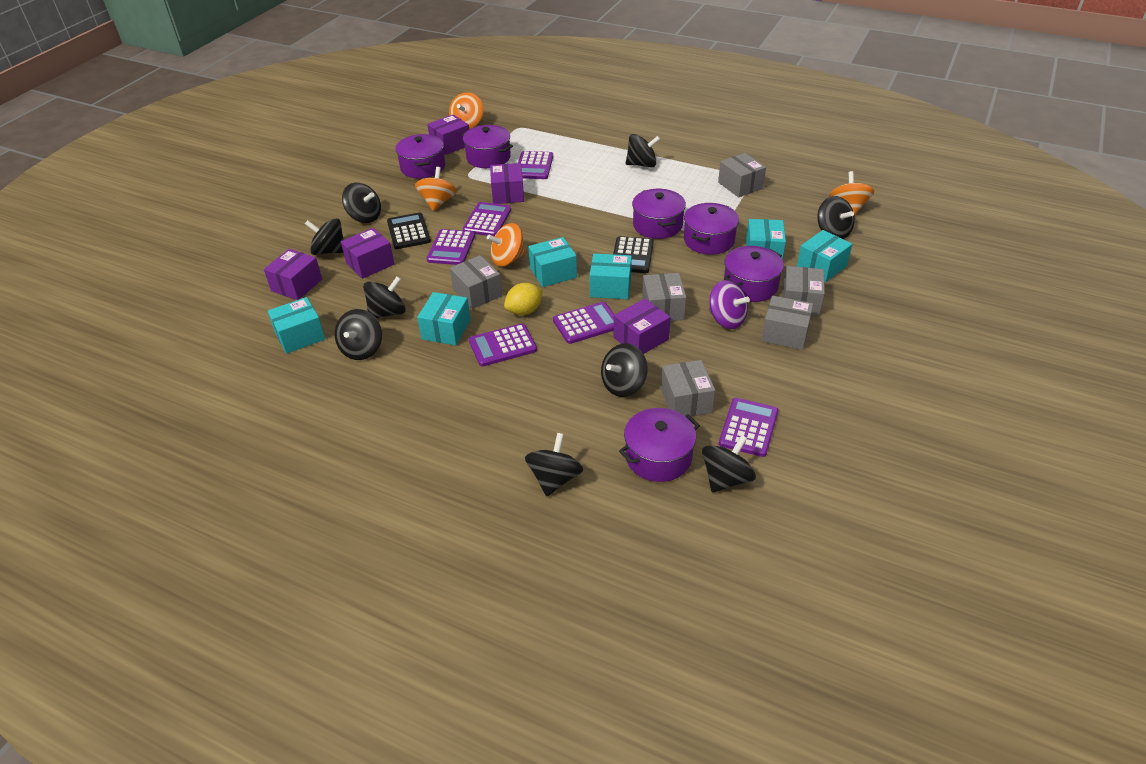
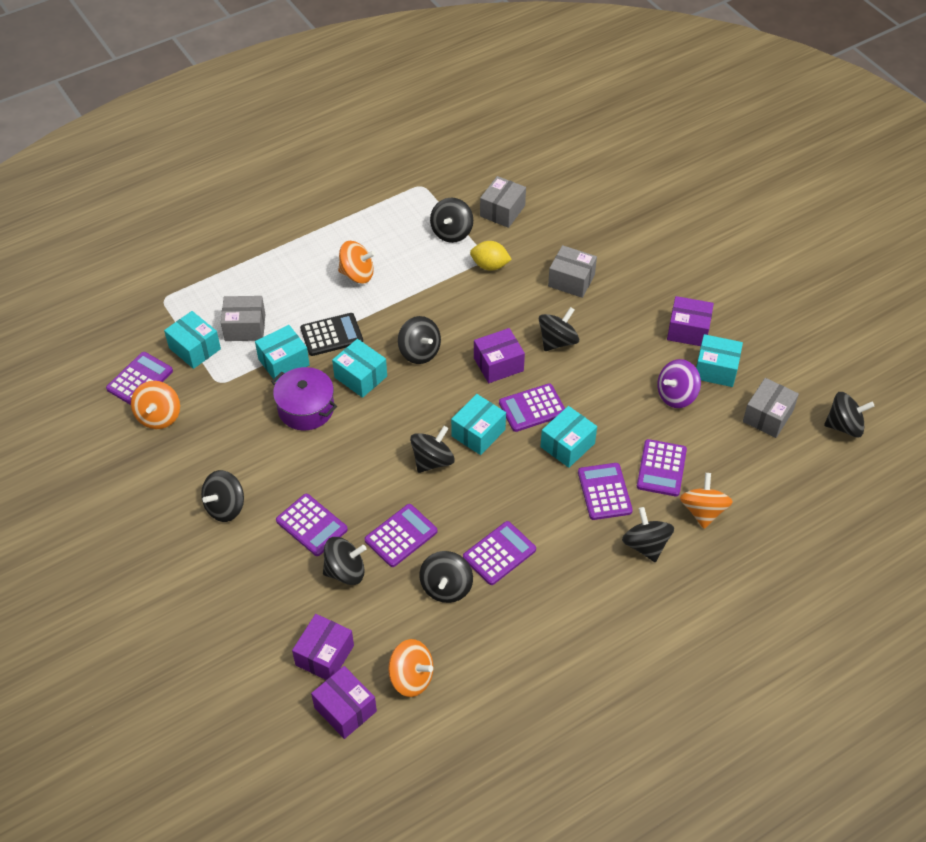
black calculator: [387,212,431,249] [613,236,654,273] = 2 -> [300,313,363,356] = 1
grey box: [450,255,502,309] [642,273,686,321] [661,360,715,417] [718,153,766,197] [761,296,814,350] [782,266,825,316] = 6 -> [221,296,265,341] [480,176,526,228] [548,245,597,298] [743,378,799,438] = 4
purple box: [264,249,322,300] [341,228,394,279] [427,114,469,155] [490,163,524,204] [614,299,671,354] = 5 -> [292,614,354,680] [311,666,377,739] [474,328,525,383] [667,296,714,346] = 4
purple calculator: [427,229,475,265] [463,202,511,237] [469,323,537,367] [518,151,553,179] [553,302,614,344] [719,398,778,457] = 6 -> [106,352,173,405] [276,494,348,556] [365,504,437,567] [463,521,536,585] [499,384,565,432] [578,463,633,520] [637,439,687,496] = 7
purple pot: [395,134,445,179] [461,125,513,168] [619,408,700,482] [632,189,686,239] [684,203,739,255] [724,246,784,302] = 6 -> [271,367,337,431] = 1

